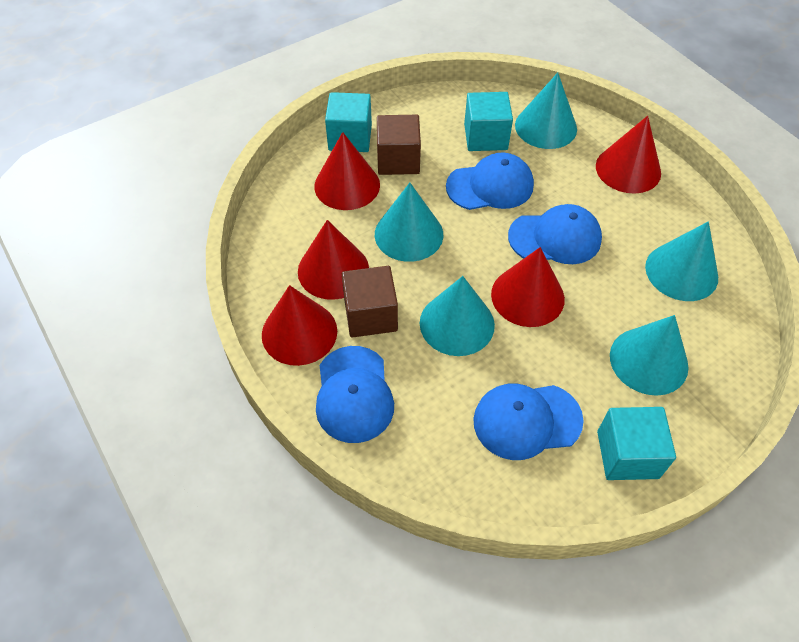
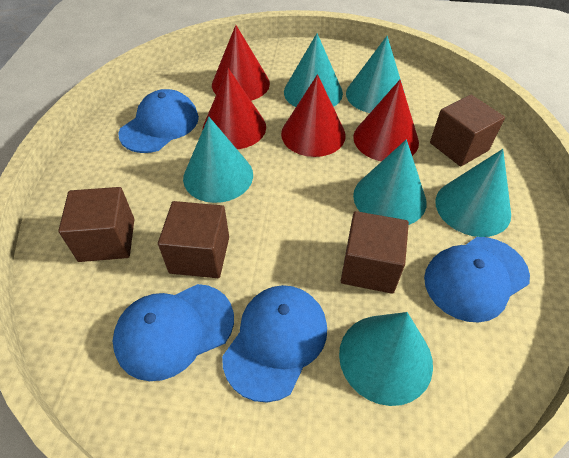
brown cube: [342,266,398,338] [377,115,421,175] = 2 -> [58,187,134,262] [158,201,229,278] [341,211,409,294] [430,95,505,166] = 4
red cone: [262,285,337,366] [298,220,369,300] [314,132,380,210] [491,247,565,327] [596,116,661,194] = 5 -> [203,68,266,149] [212,25,270,101] [281,74,346,157] [353,80,419,161] = 4
turquoise cone: [375,183,443,262] [420,276,495,356] [515,73,577,149] [610,315,689,396] [645,221,718,301] = 5 -> [183,117,253,203] [284,33,343,107] [339,312,433,406] [346,36,405,113] [353,139,427,225] [435,149,511,237] = 6
turquoise cube: [325,92,372,152] [464,92,513,151] [597,407,676,480] = 3 -> none = 0

